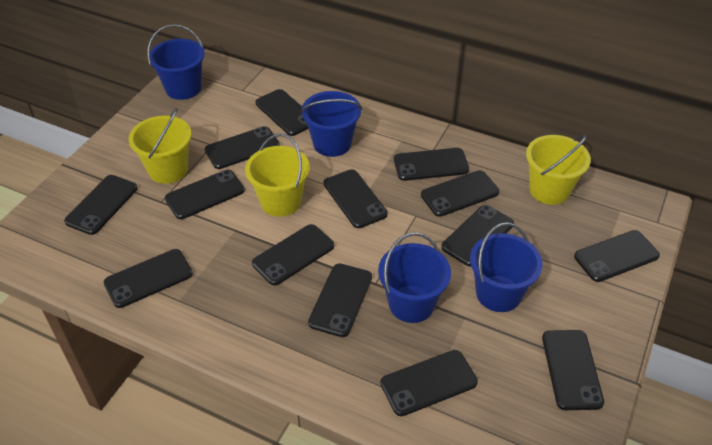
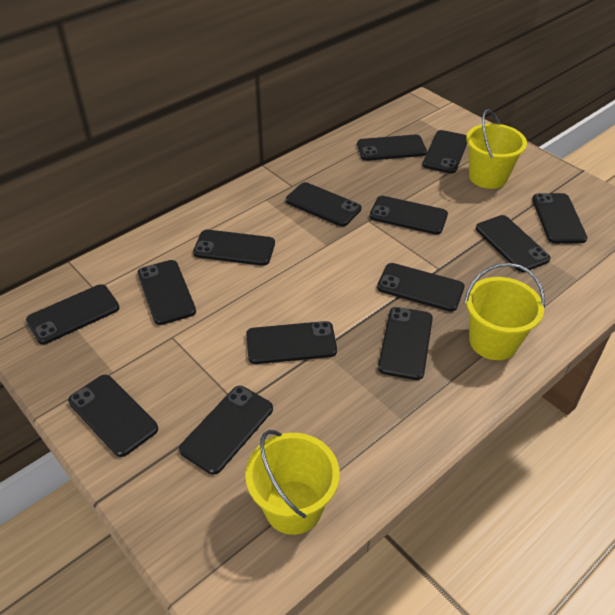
blue bucket: [147,24,205,100] [300,91,362,157] [378,232,451,323] [470,222,543,312] = 4 -> none = 0

